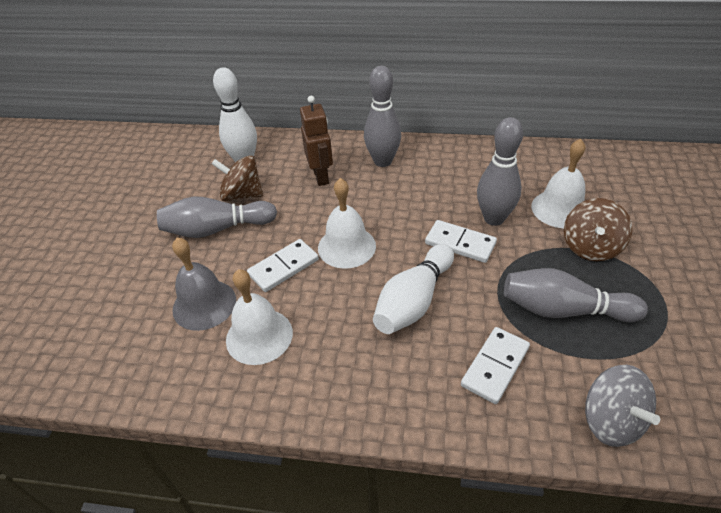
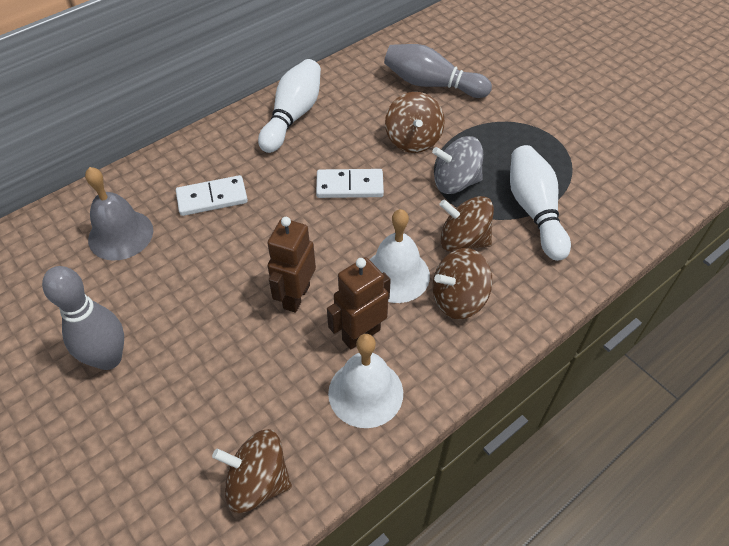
brown robot: [300,96,333,186] = 1 -> [267,217,316,313] [327,257,391,349] = 2
brown spinning top: [212,155,263,202] [564,198,632,261] = 2 -> [212,429,292,513] [385,92,445,153] [433,248,492,319] [439,196,494,252] = 4
grey bowling pin: [157,197,277,238] [364,66,401,167] [477,117,523,226] [504,268,648,322] = 4 -> [42,266,124,370] [384,44,492,98] = 2
white bell: [226,269,293,365] [318,178,376,269] [531,139,585,228] = 3 -> [328,334,403,428] [370,209,430,303] = 2
white domino: [247,239,319,292] [425,220,497,263] [461,327,530,404] = 3 -> [176,175,248,216] [316,169,384,198] = 2

